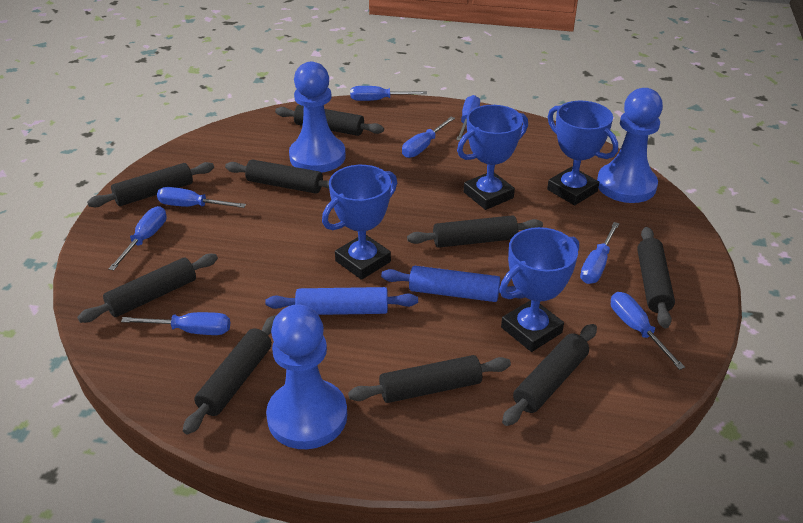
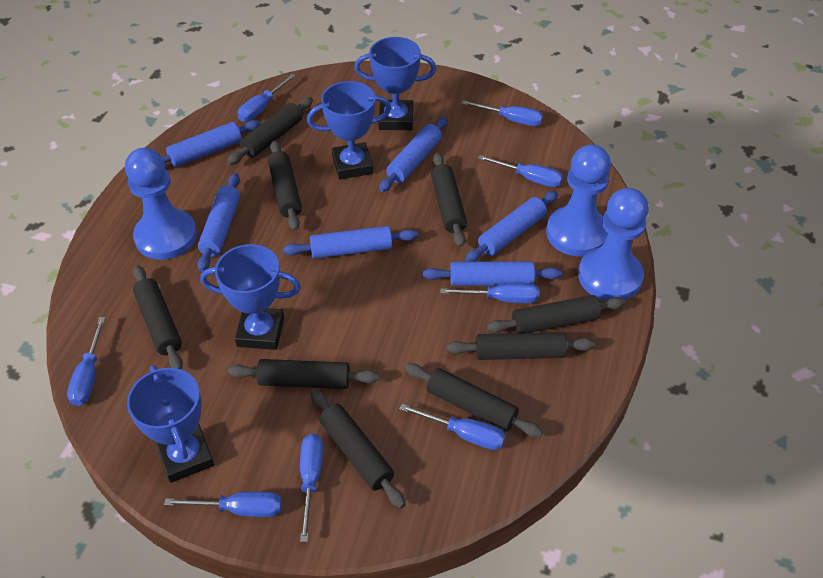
blue rolling pin: [265,287,418,315] [381,266,525,302] = 2 -> [162,120,261,167] [197,173,240,272] [283,226,418,259] [379,117,448,192] [423,261,562,286] [465,191,558,262] = 6

